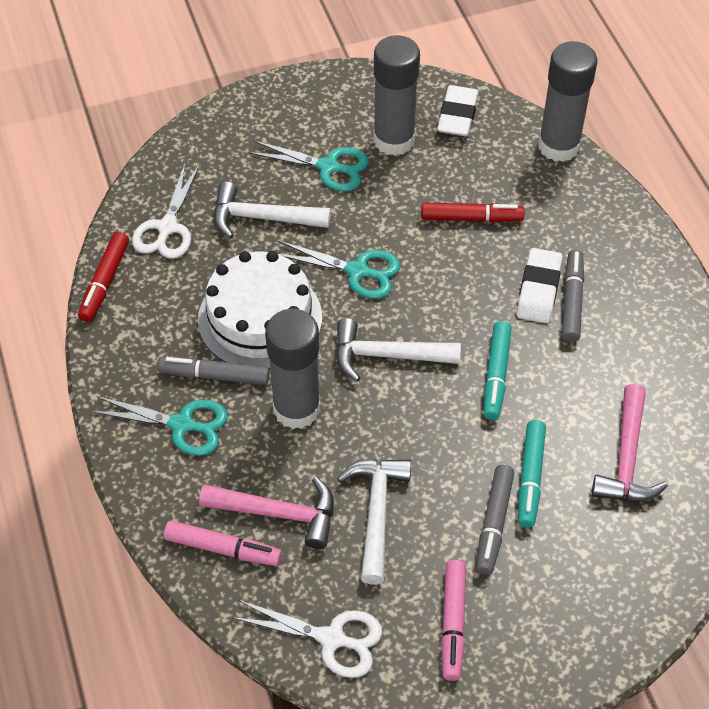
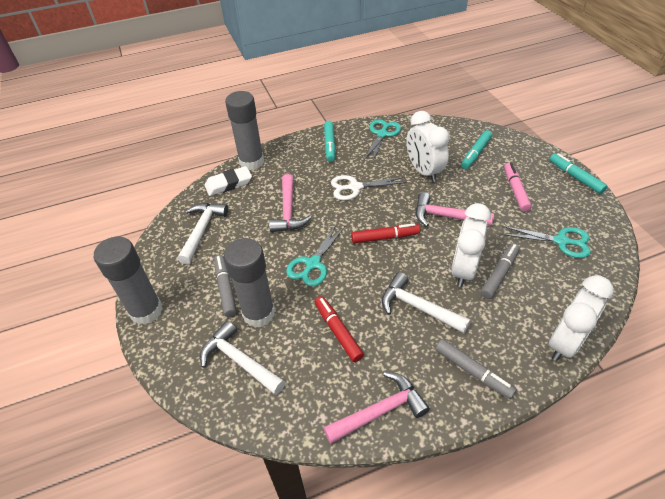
pink hammer: [199,477,334,549] [592,384,668,501] = 2 -> [269,174,312,232] [323,372,430,444] [416,192,494,227] = 3
pink marker: [164,521,282,566] [441,560,466,681] = 2 -> [504,163,532,212] = 1
turquoise marker: [484,321,512,420] [518,420,546,528] = 2 -> [324,121,336,162] [461,130,492,169] [549,153,607,194] = 3
white cake: [198,251,322,369] = 1 -> none = 0
white clock: none = 0 -> [406,111,450,182] [451,203,491,287] [549,275,614,361] = 3
white eraser: [437,85,479,136] [517,248,563,323] = 2 -> [205,166,252,196] = 1
white scissors: [132,164,200,259] [232,600,382,678] = 2 -> [331,175,407,200] = 1

